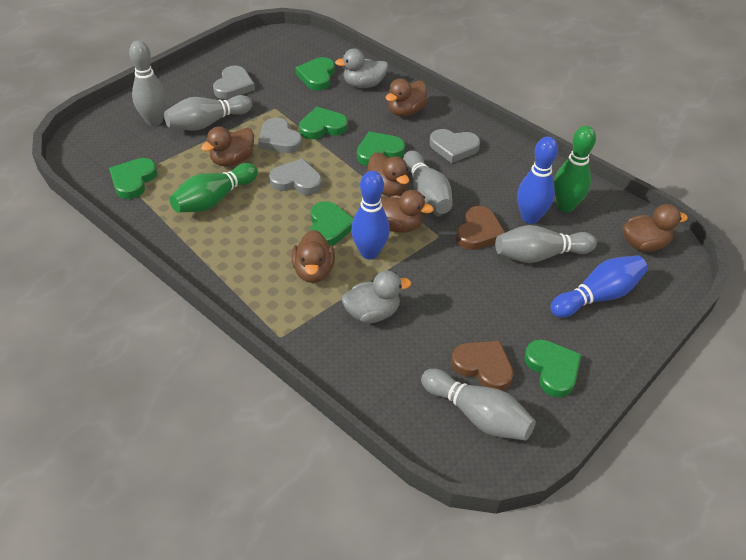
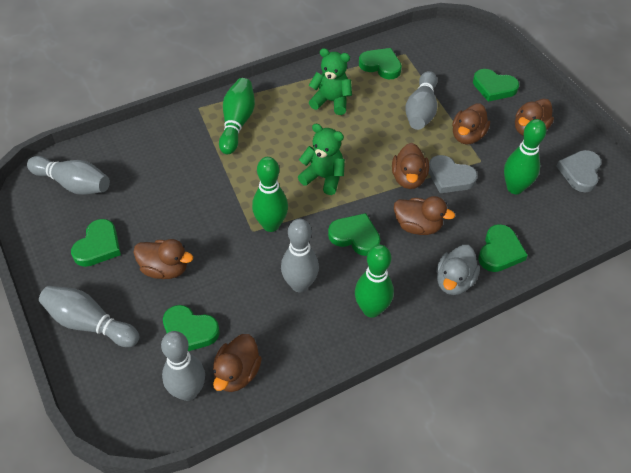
blue bowling pin: [351,171,390,259] [517,137,558,224] [550,255,648,318] = 3 -> none = 0
brown heart: [451,341,514,391] [456,206,505,250] = 2 -> none = 0
green bowling pin: [170,163,258,212] [554,126,596,213] = 2 -> [219,78,255,154] [252,157,288,232] [355,245,394,318] [504,119,546,194] = 4
green teddy bear: none = 0 -> [298,124,345,195] [309,48,352,115] = 2
grey duck: [335,49,388,88] [342,271,411,323] = 2 -> [436,245,480,295] = 1
grey heart: [213,65,255,99] [258,117,302,153] [269,158,322,195] [429,129,480,163] = 4 -> [429,155,478,193] [556,150,602,192] = 2

